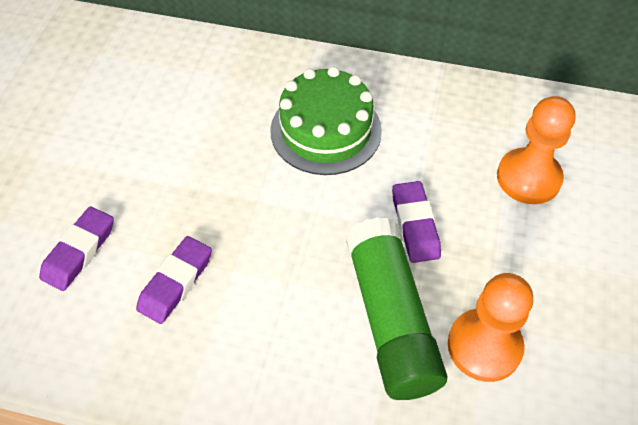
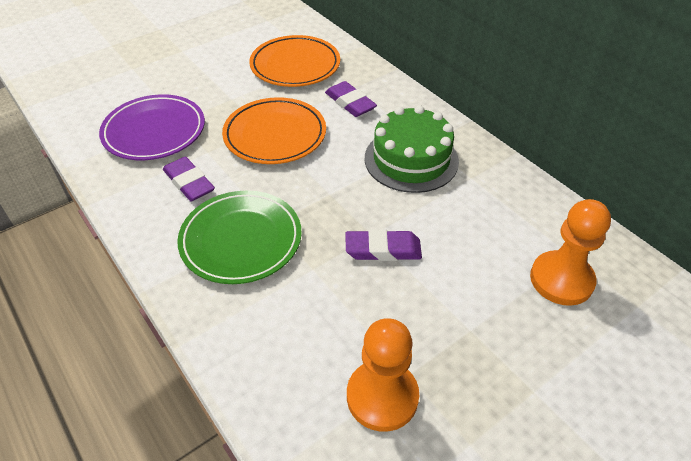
green glue stick: [346,217,447,400] = 1 -> none = 0
green plate: none = 0 -> [177,190,302,284] = 1
orange plate: none = 0 -> [222,97,326,164] [249,35,340,87] = 2
purple plate: none = 0 -> [99,94,205,160] = 1

